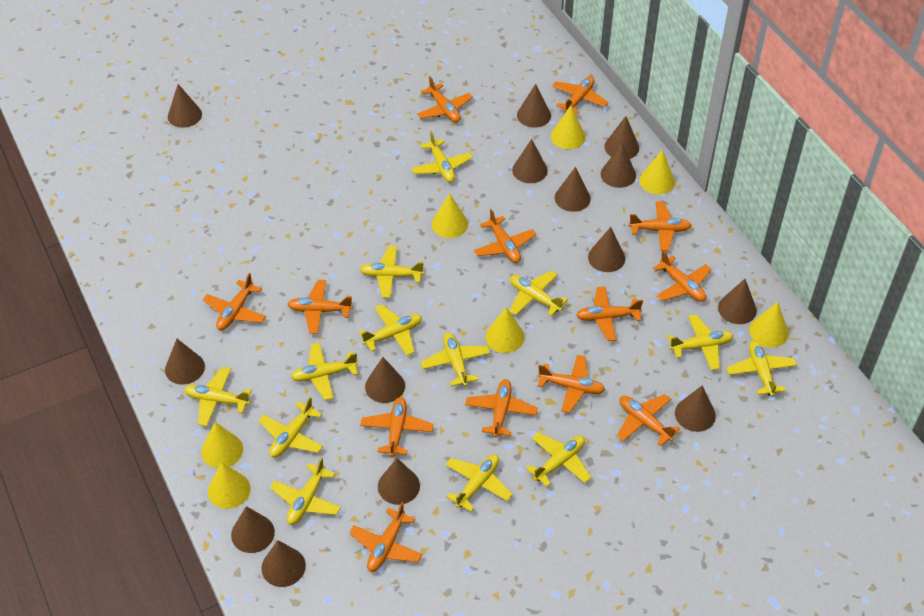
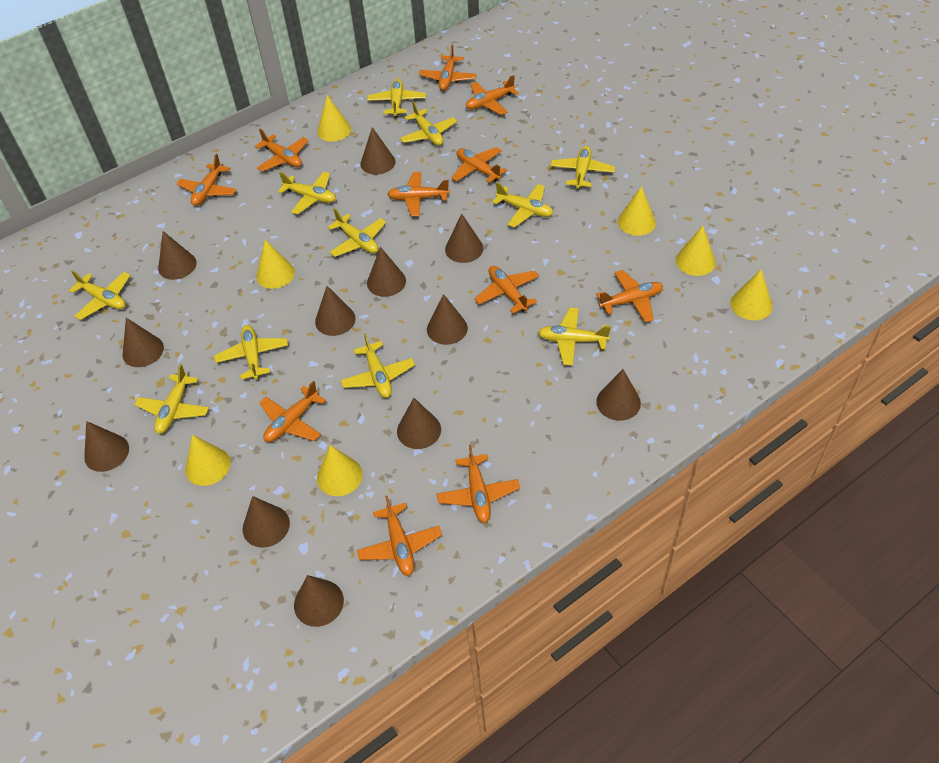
brown cone: [165,339,205,385] [168,84,202,128] [231,506,275,553] [261,540,306,587] [365,357,405,403] [378,458,420,505] [512,139,548,183] [517,84,551,128] [555,167,591,212] [588,227,625,272] [601,143,636,188] [604,116,639,159] [675,385,716,432] [718,279,757,324] = 14 -> [84,421,129,472] [123,318,164,367] [158,231,197,280] [242,496,290,548] [294,575,344,627] [315,286,356,336] [360,127,395,175] [367,247,406,297] [397,398,441,449] [427,294,468,345] [445,213,483,263] [596,369,641,421] = 12
orange plane: [203,273,266,330] [287,280,353,334] [349,502,423,572] [360,397,434,457] [417,76,473,123] [465,379,538,438] [474,209,536,263] [538,355,605,413] [552,76,608,115] [576,286,643,341] [617,394,680,446] [629,202,692,251] [653,251,712,302] = 13 -> [176,154,237,206] [255,129,309,172] [259,381,326,442] [357,496,442,576] [387,172,450,217] [419,45,476,91] [437,445,520,523] [451,147,507,183] [466,75,519,115] [474,266,539,314] [596,270,663,322] = 11
yellow plane: [184,367,252,426] [258,397,323,458] [270,457,341,525] [291,343,358,400] [359,305,422,356] [360,246,424,298] [412,131,473,182] [421,332,490,387] [445,454,513,512] [510,271,568,316] [526,432,591,487] [668,314,734,371] [727,340,797,397] = 13 -> [69,270,131,320] [134,364,209,434] [214,325,288,380] [278,172,336,214] [328,208,386,257] [341,333,415,398] [367,79,426,118] [400,101,457,146] [493,182,553,228] [538,308,611,365] [550,146,615,190] = 11

